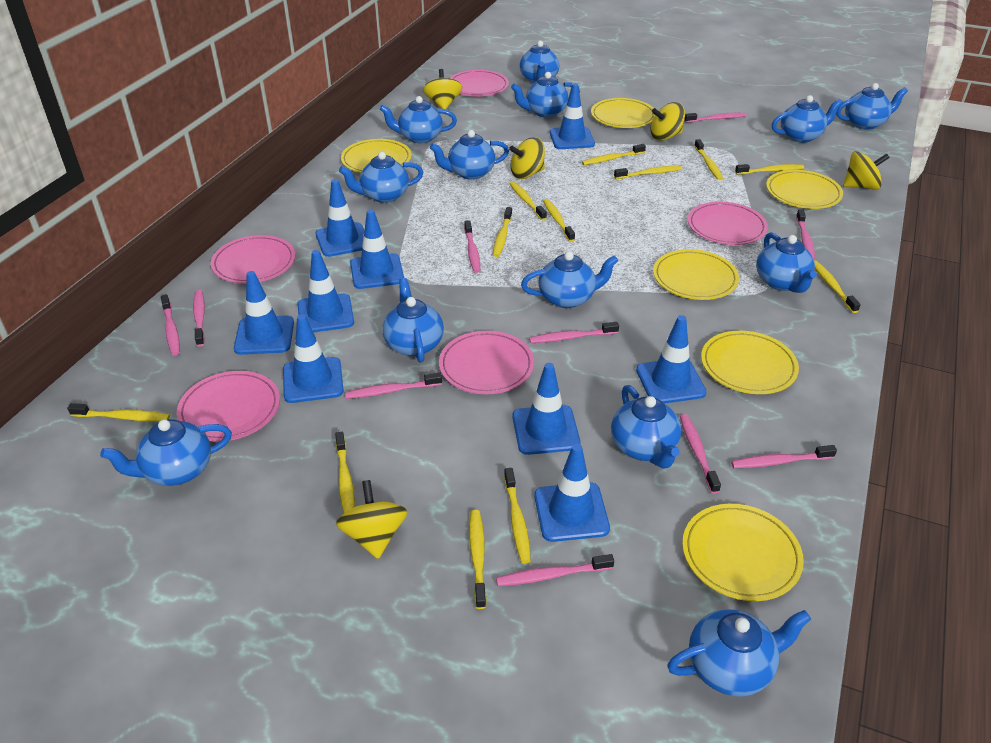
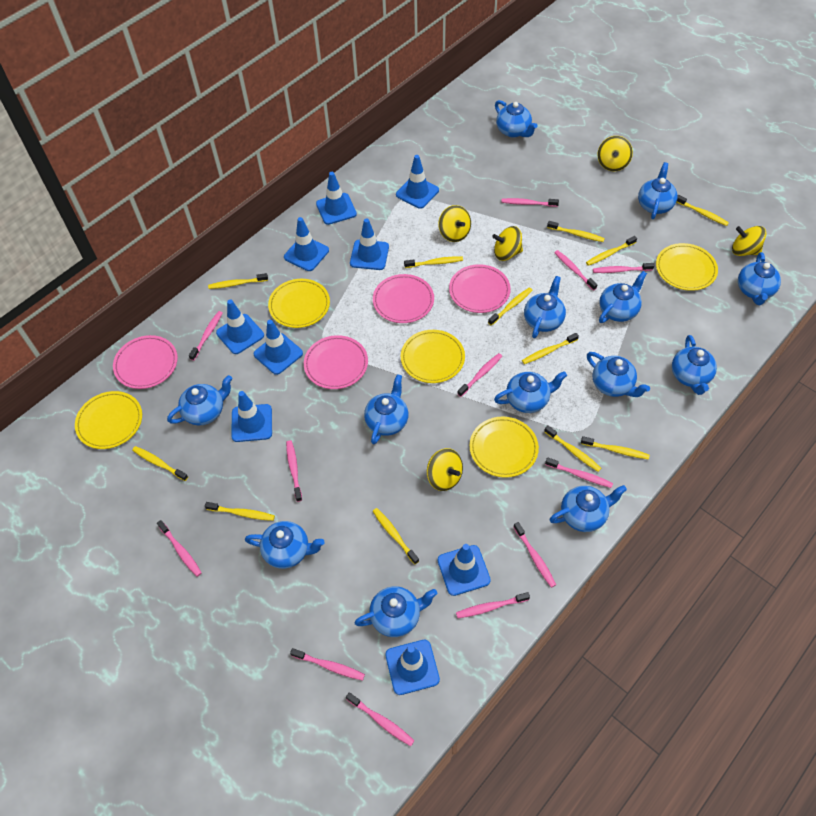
pink plate: [177,371,280,442] [211,235,295,284] [439,331,534,394] [450,70,509,97] [688,202,768,245] = 5 -> [113,335,178,389] [304,335,368,389] [373,274,434,323] [449,264,511,313] = 4
pink toothbrush: [161,295,180,356] [193,290,205,347] [345,373,442,399] [464,220,480,273] [496,554,614,586] [529,322,619,343] [680,414,721,494] [684,113,747,123] [731,445,837,468] [796,209,815,260] = 10 -> [157,520,202,577] [189,311,222,361] [286,441,302,502] [290,648,365,681] [346,692,414,746] [456,592,530,618] [458,353,502,397] [501,198,559,207] [513,522,556,588] [545,457,613,488] [554,250,597,291] [593,263,654,273] = 12
yellow plate: [341,139,412,173] [591,98,655,128] [653,249,739,300] [682,504,804,601] [701,331,799,394] [766,170,843,209] = 6 -> [75,391,142,449] [268,279,330,328] [401,330,465,383] [469,417,539,478] [656,243,718,291] = 5

